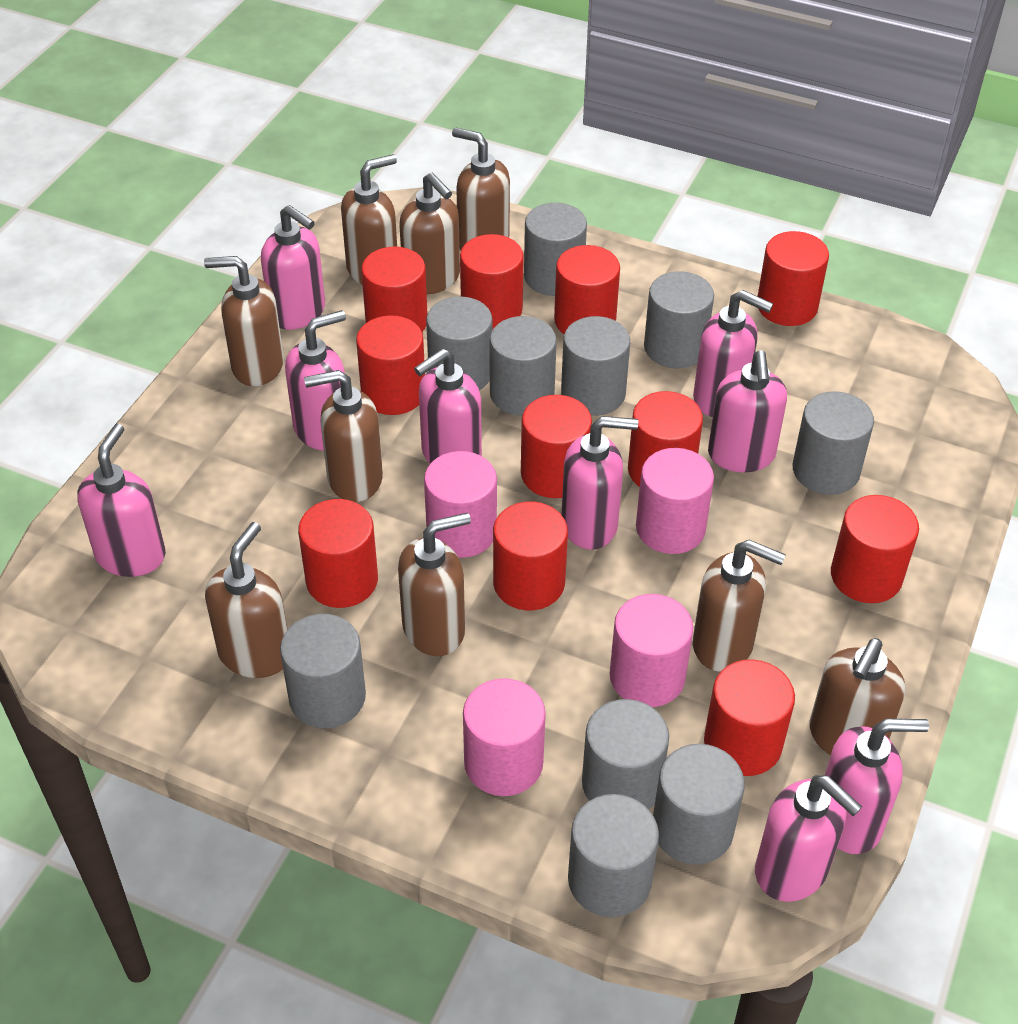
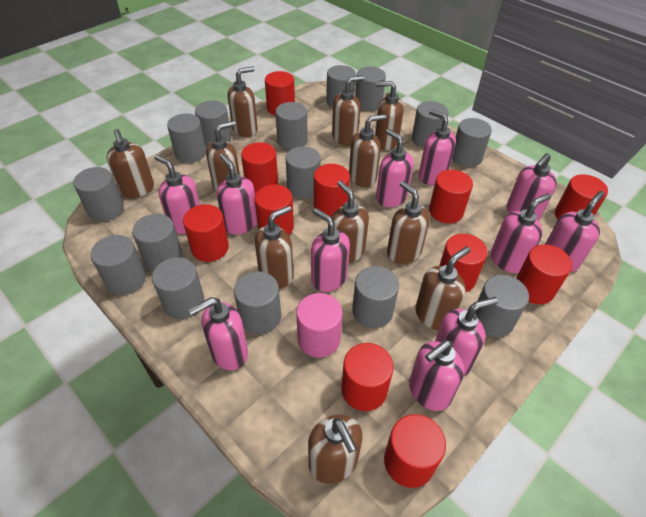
brown soap dispenser: [204,256,284,386] [205,522,287,678] [304,370,383,502] [341,154,397,285] [398,512,471,656] [399,173,460,295] [452,127,510,250] [693,540,786,672] [810,638,905,755] = 9 -> [106,129,154,198] [206,121,240,192] [228,67,258,137] [255,205,294,288] [308,414,363,484] [332,76,365,146] [332,181,369,263] [349,114,386,188] [375,81,404,150] [387,181,430,264] [415,246,470,331] = 11
grey cylinder: [280,614,366,728] [426,296,493,390] [489,316,557,416] [524,203,587,296] [561,316,630,416] [568,794,659,917] [582,699,669,809] [644,271,714,368] [653,744,745,865] [793,391,874,495] = 10 -> [73,167,124,221] [90,235,146,295] [132,214,183,271] [152,257,205,319] [167,114,206,163] [195,101,231,147] [234,271,281,334] [275,102,308,150] [286,146,321,198] [326,65,356,108] [352,266,399,328] [355,67,386,111] [412,101,449,148] [452,118,492,167] [475,275,529,337] = 15
pink cylinder: [424,451,497,558] [463,678,546,796] [610,594,694,707] [636,448,714,554] = 4 -> [296,293,343,358] = 1
pink soap dispenser: [77,424,166,577] [261,205,325,330] [285,310,346,450] [414,348,482,464] [561,416,638,550] [693,290,773,417] [708,350,787,473] [755,775,862,902] [825,719,929,854] = 9 -> [154,154,200,234] [189,297,248,370] [217,153,257,235] [311,208,350,292] [376,129,414,207] [409,340,465,411] [419,109,456,185] [435,297,498,377] [491,193,551,273] [506,153,557,220] [545,191,605,272] = 11

